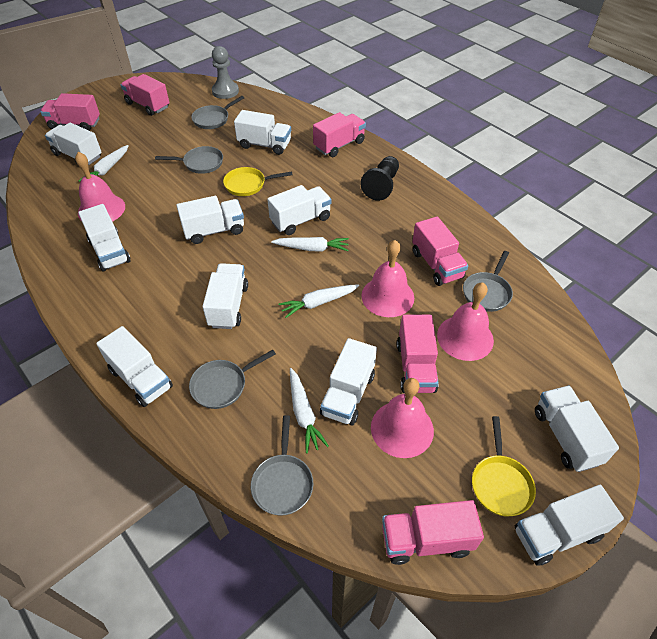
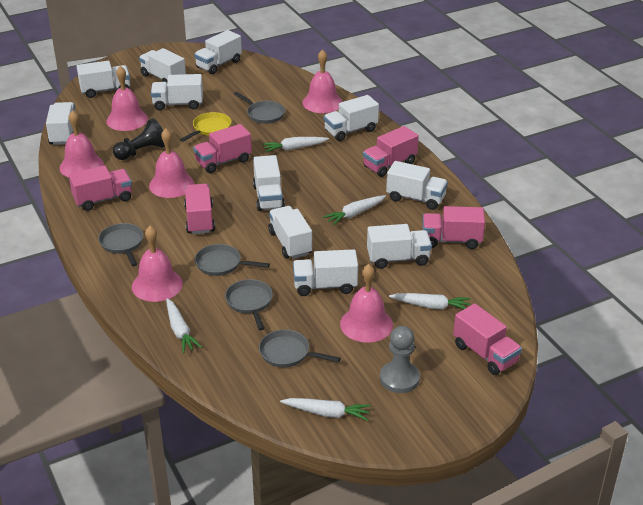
pink bell: [75,152,125,222] [361,240,414,317] [371,378,434,458] [437,282,494,361] = 4 -> [59,110,104,177] [106,66,148,131] [132,226,183,302] [149,128,194,198] [302,49,342,113] [340,264,393,343] = 6
white carrot: [79,145,129,182] [271,237,349,252] [279,284,359,318] [290,368,329,453] = 4 -> [166,298,202,353] [262,137,329,152] [280,398,371,421] [323,195,386,226] [389,293,471,310] = 5
white truck: [45,123,102,165] [78,204,131,271] [96,326,173,407] [176,196,244,244] [202,263,248,329] [234,110,291,155] [267,185,332,235] [320,338,377,425] [515,485,624,566] [535,385,619,472] = 10 -> [46,102,75,145] [77,61,130,98] [139,48,186,83] [151,74,203,110] [194,30,242,74] [253,155,285,211] [268,206,312,259] [293,249,358,296] [324,95,379,141] [367,224,432,269] [386,161,448,210] = 11
yellow pan: [223,167,292,196] [472,416,536,516] = 2 -> [180,112,231,142] = 1

